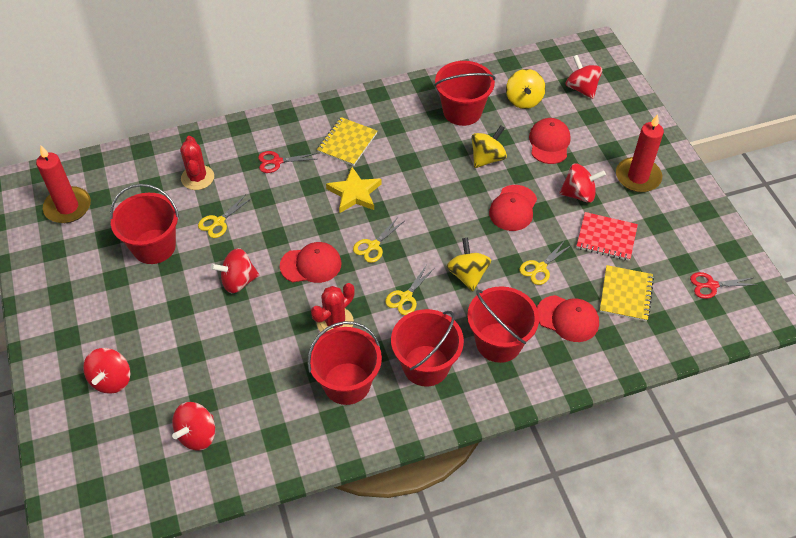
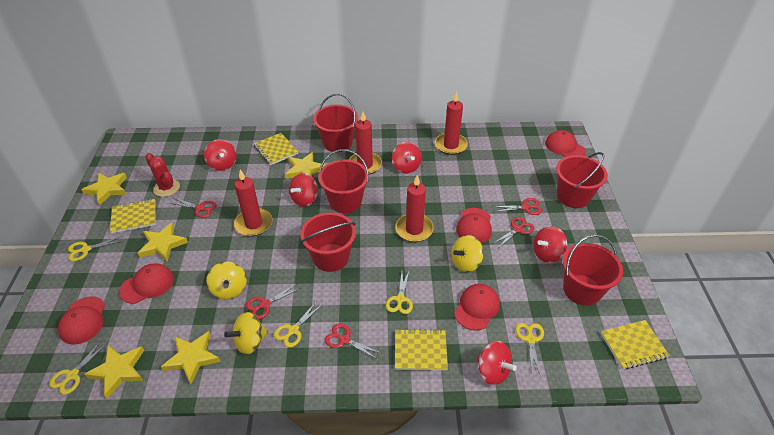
red cactus: [180,136,214,190] [311,283,355,332] = 2 -> [145,153,180,197] = 1
red candle: [36,146,91,223] [616,114,664,192] = 2 -> [234,170,273,236] [349,112,382,175] [395,175,434,242] [435,92,468,155] = 4
red cap: [280,242,341,283] [489,185,537,231] [529,118,571,164] [537,295,599,342] = 4 -> [58,296,105,344] [119,263,174,304] [454,284,500,331] [456,208,492,243] [545,130,586,157] = 5
red notebook: [576,212,638,261] = 1 -> none = 0
red scissors: [258,151,317,173] [690,272,756,299] = 2 -> [171,198,216,218] [246,284,301,319] [325,323,381,360] [492,217,535,248] [493,198,542,215] = 5
yellow notebook: [317,117,377,166] [600,265,654,321] = 2 -> [110,199,156,233] [253,133,298,165] [395,329,448,370] [601,320,670,369] = 4
yellow scissors: [198,195,252,238] [353,217,404,263] [385,265,435,315] [520,242,572,285] = 4 -> [49,340,108,395] [68,236,123,261] [274,302,322,347] [386,269,413,314] [516,323,544,377] = 5
yellow star: [326,167,382,213] = 1 -> [81,173,127,205] [84,345,144,399] [138,223,188,261] [161,331,221,384] [285,152,325,179] = 5

